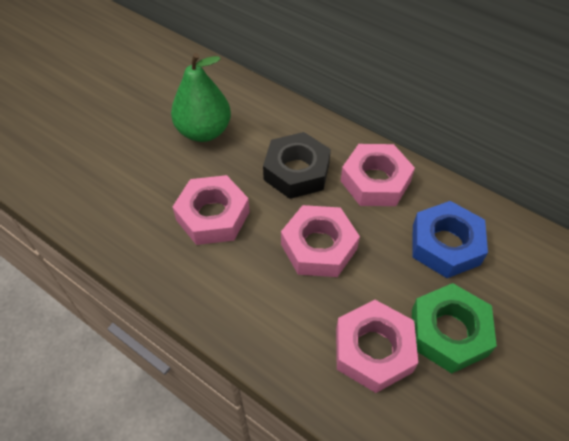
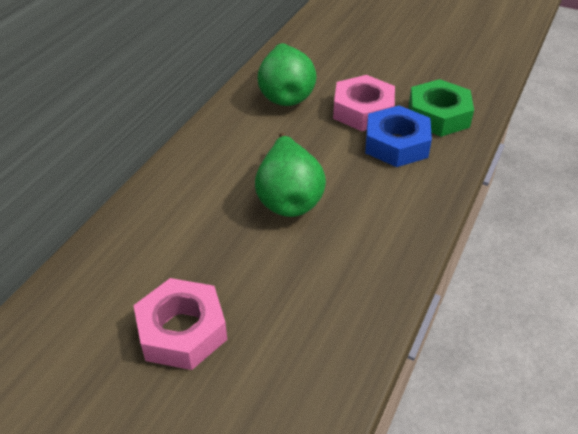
black nut: [263,132,331,199] = 1 -> none = 0
green pear: [171,53,231,142] = 1 -> [255,133,326,217] [258,43,316,106] = 2
pink nut: [173,175,250,245] [281,205,360,277] [336,300,418,393] [341,144,415,206] = 4 -> [133,278,227,370] [333,75,395,131] = 2

